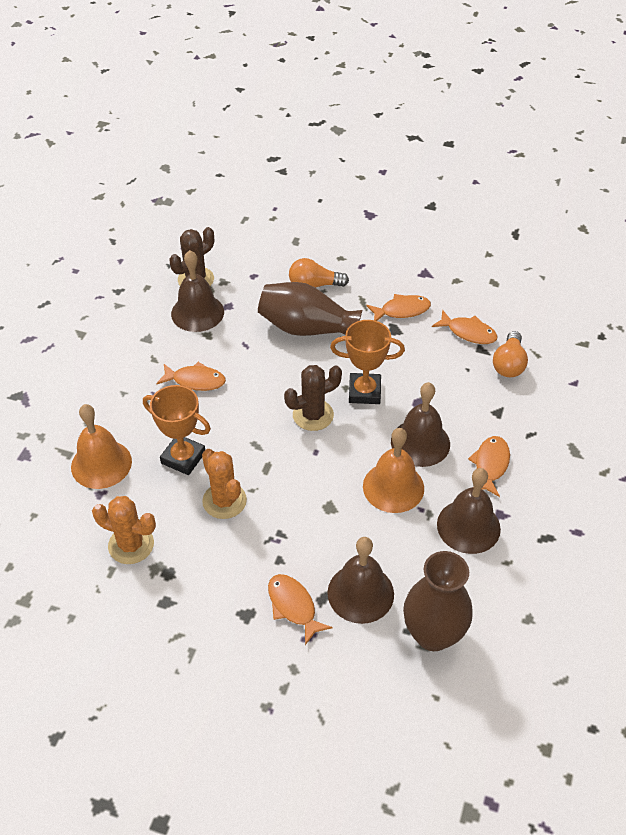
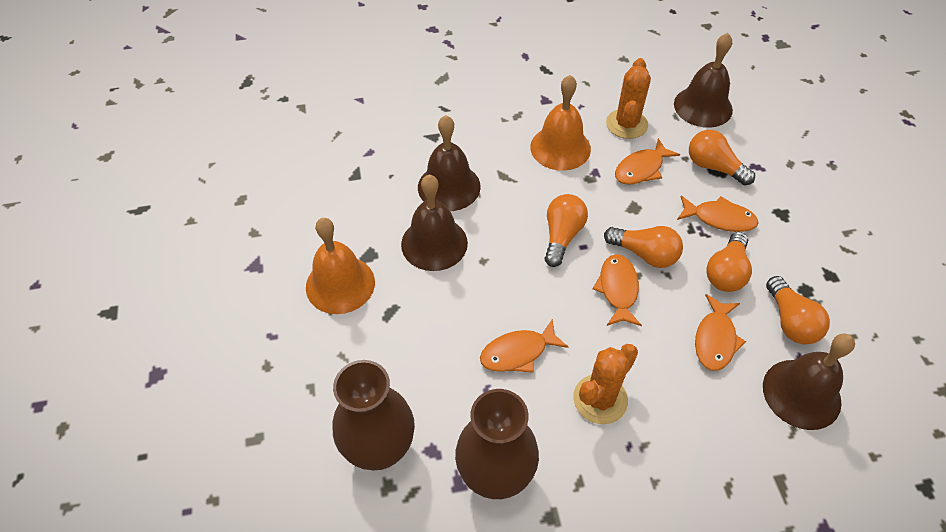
brown cactus: [169,227,214,286] [284,365,342,431] = 2 -> none = 0
orange light bulb: [289,258,349,288] [493,331,528,377] = 2 -> [545,194,588,267] [604,226,683,268] [689,130,755,186] [706,232,752,292] [766,276,830,344] = 5
orange trophy: [143,385,211,475] [330,320,405,404] = 2 -> none = 0

